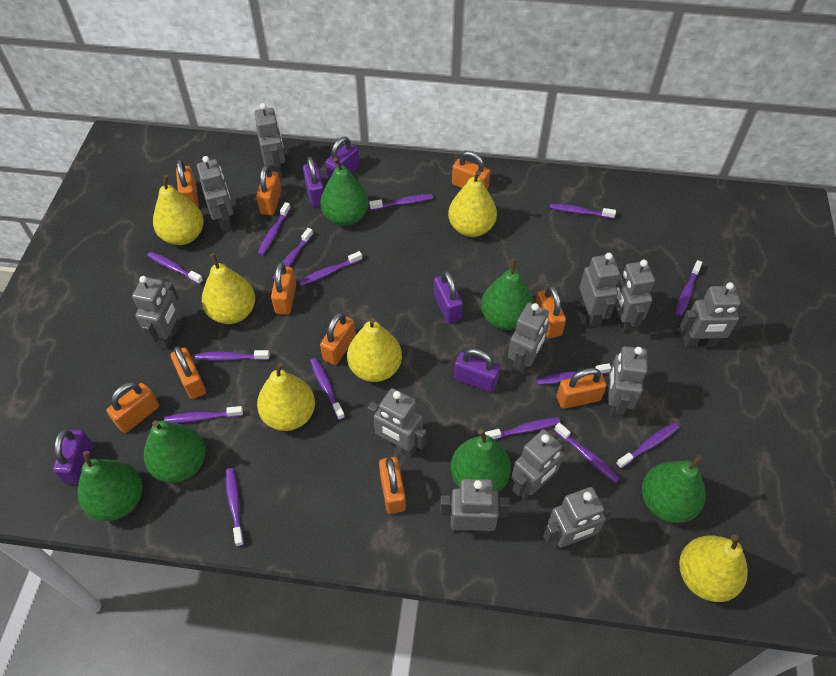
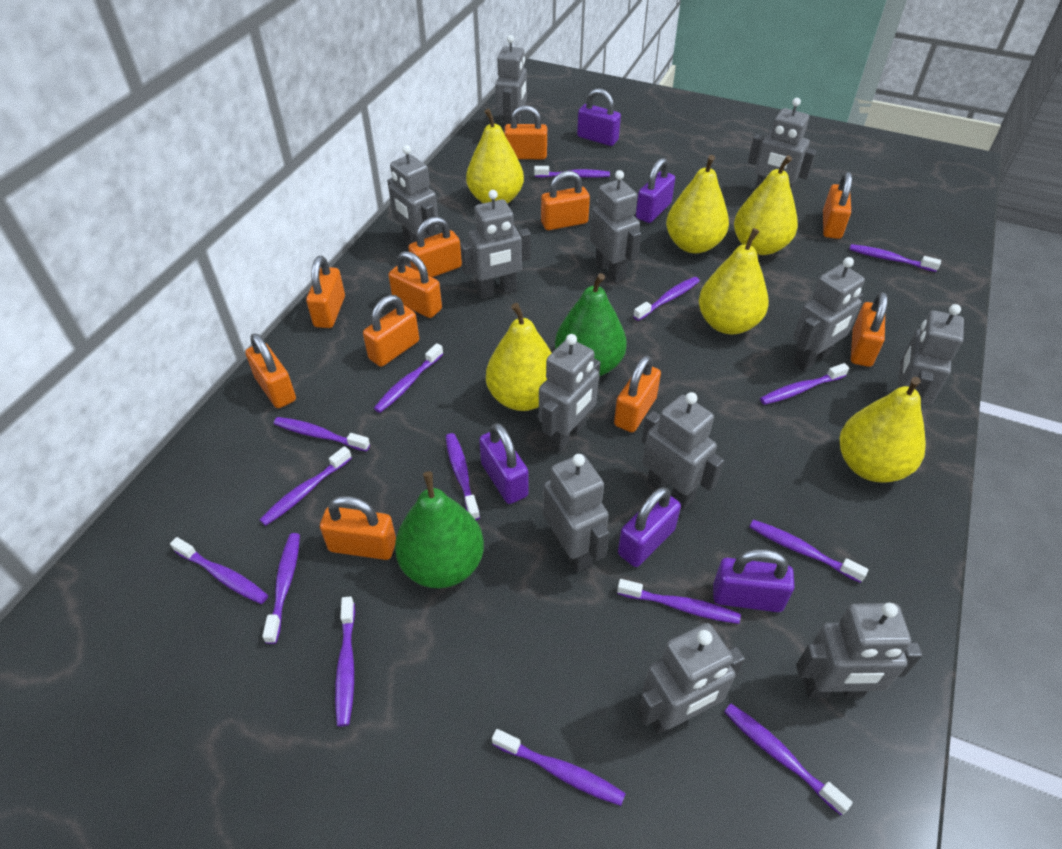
green pear: [78,451,142,521] [144,421,205,483] [320,157,369,226] [451,429,511,492] [481,259,534,330] [642,455,706,523] = 6 -> [395,471,484,588] [555,273,627,376] = 2
orange padlock: [106,382,159,433] [171,346,206,399] [176,160,199,207] [256,165,282,215] [271,262,296,315] [320,312,356,365] [379,457,406,514] [452,151,490,189] [535,285,566,338] [557,368,607,409] = 10 -> [245,333,296,408] [306,256,345,328] [320,496,396,560] [363,295,419,367] [388,251,442,318] [408,217,462,277] [504,105,547,159] [541,171,590,230] [614,355,661,432] [823,172,852,239] [851,292,888,367] = 11

